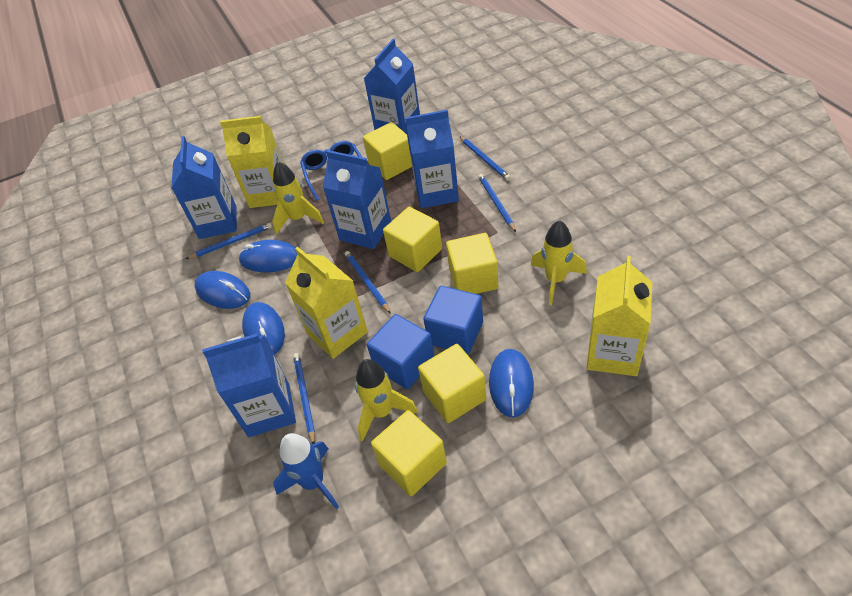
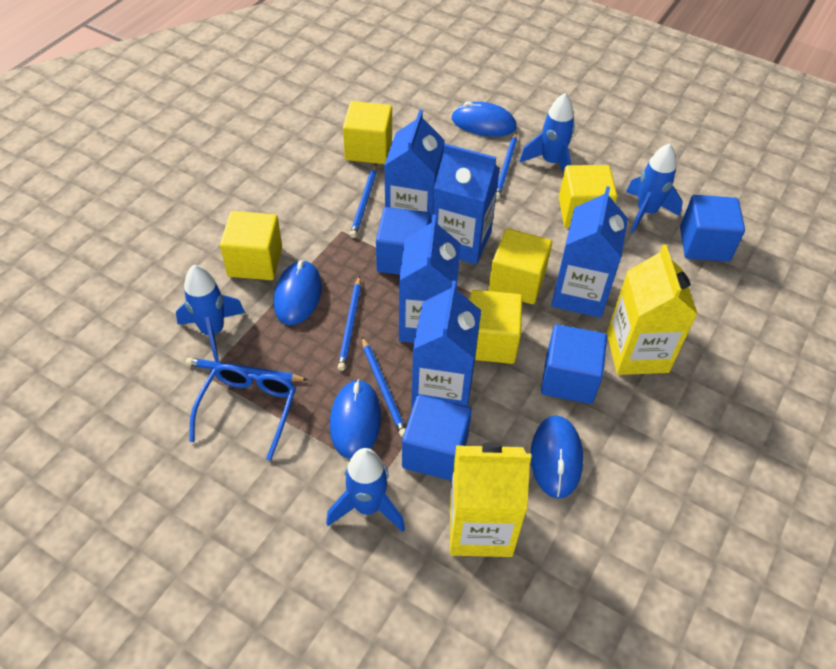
blue cube: [367,314,434,389] [424,286,483,355] = 2 -> [376,207,431,275] [402,395,472,481] [541,324,607,404] [680,195,745,262] = 4
blue rocket: [273,433,339,509] = 1 -> [176,265,245,362] [326,448,405,532] [519,93,575,174] [626,143,683,233] = 4
yellow carton: [220,116,283,208] [285,247,368,359] [587,256,652,376] = 3 -> [450,442,531,557] [607,245,698,375] = 2
yellow rocket: [272,162,324,235] [355,359,418,442] [531,220,587,305] = 3 -> none = 0

